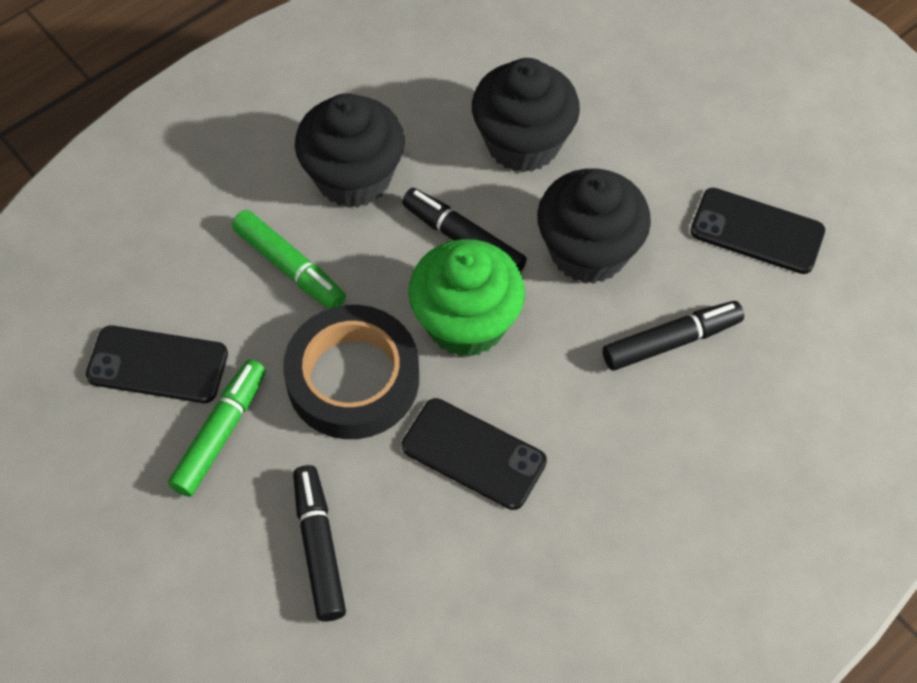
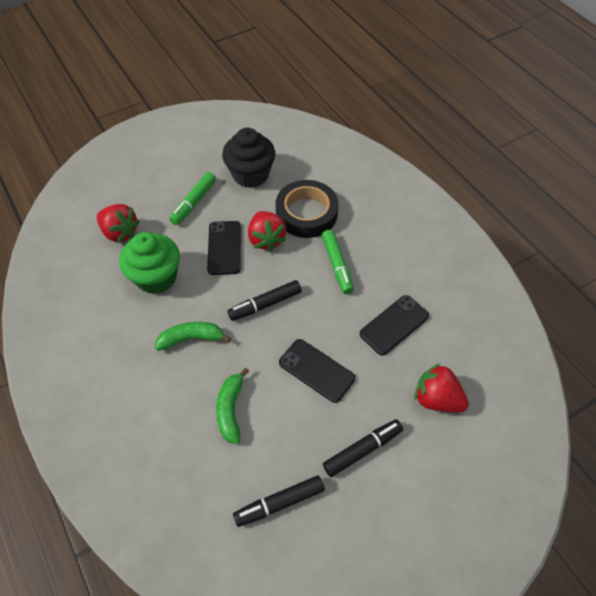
black cupcake: [295,93,405,208] [472,58,580,173] [537,168,651,284] = 3 -> [222,128,275,188] = 1
green banana: none = 0 -> [155,322,231,351] [216,368,249,444] = 2
red strawberry: none = 0 -> [97,204,140,243] [248,211,286,252] [414,363,469,412] = 3

